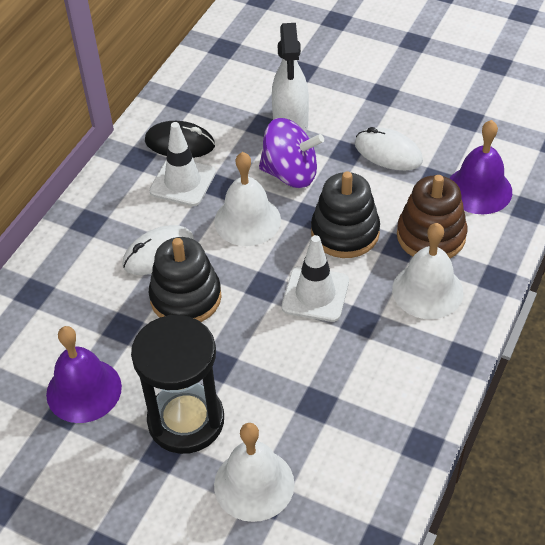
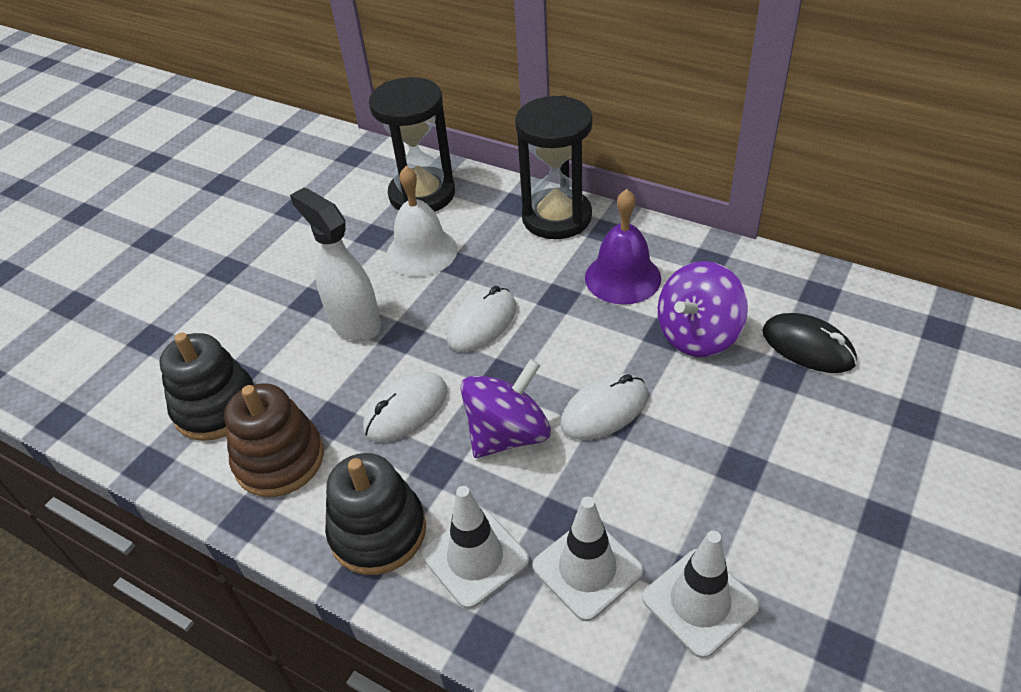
black hourglass: [131,315,224,454] = 1 -> [369,77,455,212] [515,96,593,239] = 2
purple bell: [46,326,122,423] [449,120,512,214] = 2 -> [585,189,661,305] = 1
purple spinning top: [259,118,324,188] = 1 -> [460,359,551,458] [658,261,748,357] = 2
white bell: [214,152,281,246] [214,423,295,522] [392,223,463,319] = 3 -> [386,166,458,277] = 1
white mouse: [123,225,195,275] [355,127,423,171] = 2 -> [363,372,448,442] [447,286,516,352] [560,374,648,440] = 3
white traffic cone: [149,122,216,206] [282,235,349,322] = 2 -> [422,486,529,609] [533,497,644,621] [642,531,760,658] = 3

